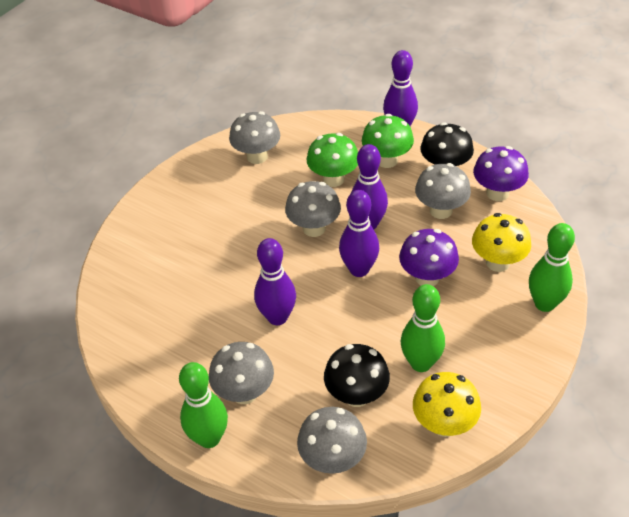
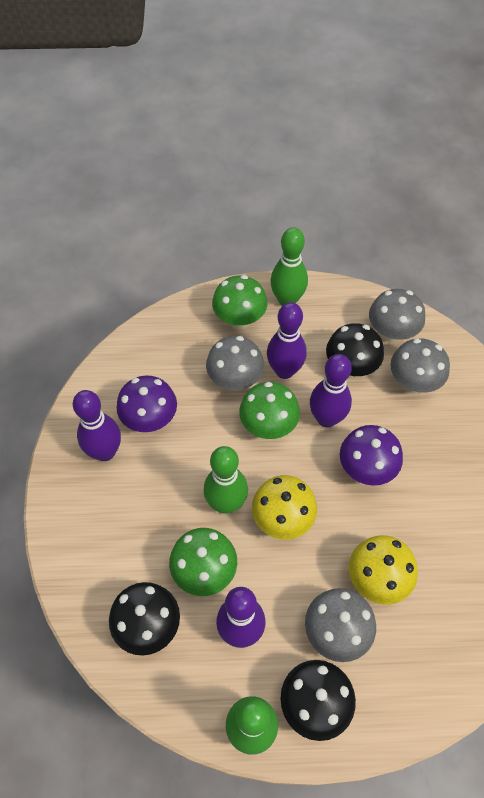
black mushroom: [324,344,390,407] [420,122,474,166] = 2 -> [109,582,180,656] [281,660,356,741] [326,323,384,378] = 3
green mushroom: [306,133,358,187] [362,114,414,168] = 2 -> [169,528,237,596] [212,275,267,330] [239,382,300,439] = 3
grey mushroom: [209,342,274,404] [229,111,280,164] [285,181,341,237] [297,407,367,474] [415,163,471,219] = 5 -> [206,336,264,391] [305,588,376,662] [369,289,425,343] [390,338,450,394] = 4

